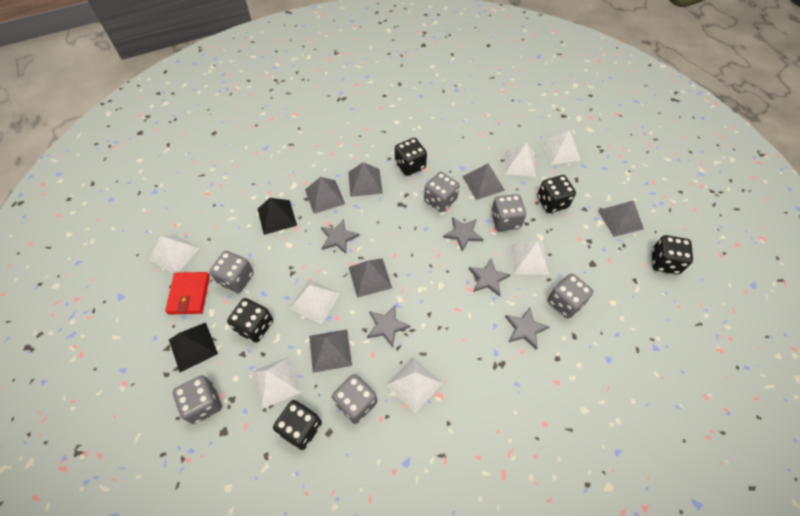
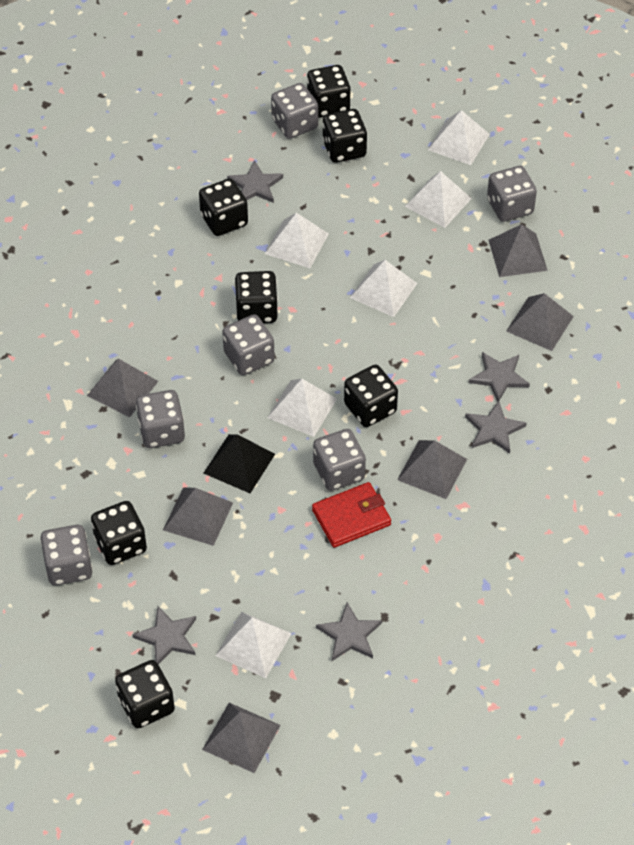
black dice: [227,298,273,343] [273,400,322,450] [395,138,427,176] [537,175,576,213] [652,235,693,274] = 5 -> [91,501,147,565] [115,660,175,728] [199,178,248,236] [235,271,278,323] [307,65,351,118] [322,109,367,163] [344,365,398,427] = 7
black pyramid: [169,322,218,372] [258,198,297,235] = 2 -> [204,434,275,493] = 1
white pyramid: [149,234,199,273] [251,357,301,409] [290,280,340,324] [386,357,442,413] [504,143,536,177] [510,241,549,274] [542,130,581,165] = 7 -> [215,612,292,678] [265,213,329,268] [267,379,337,437] [350,260,418,317] [405,171,472,228] [428,110,490,165] = 6

